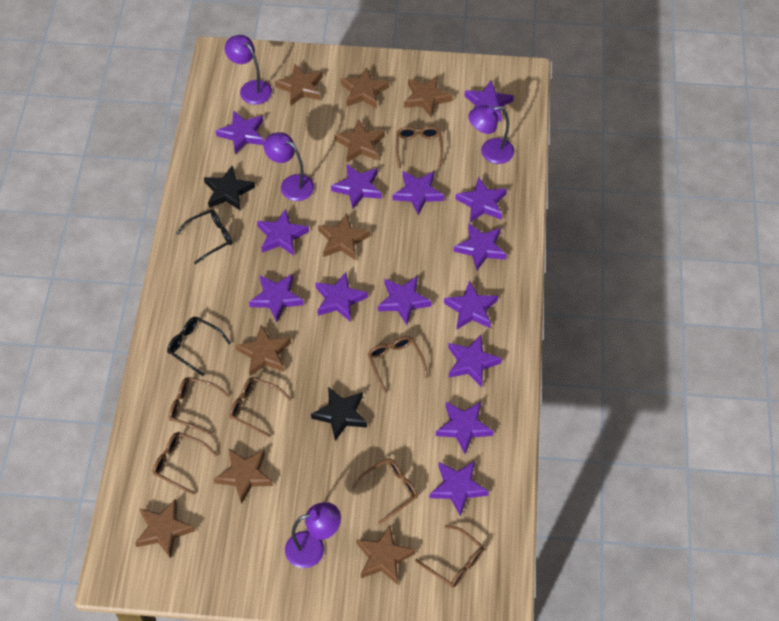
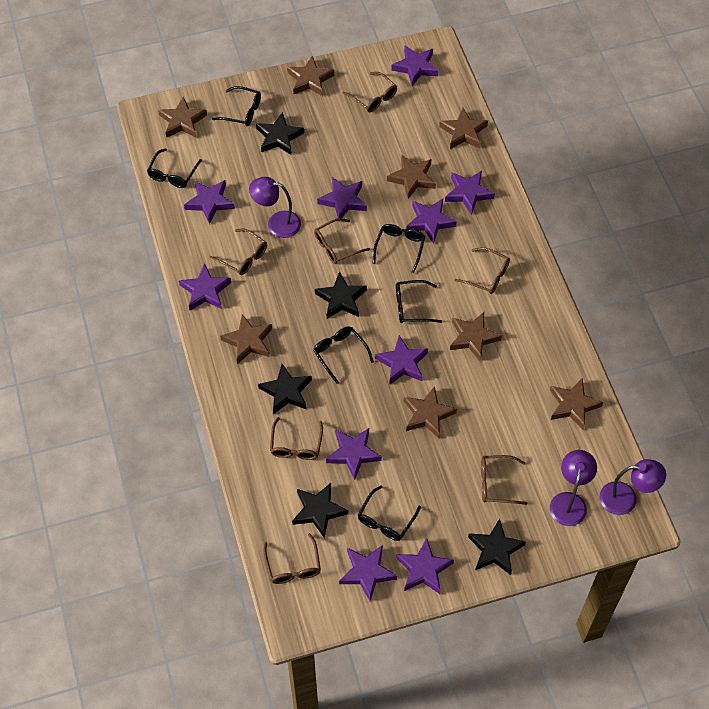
black glasses: [167,316,231,376] [177,210,232,264] = 2 -> [147,148,202,188] [212,86,261,126] [313,326,374,384] [358,485,421,541] [373,224,425,273] [396,280,442,323] = 6
black star: [204,166,255,211] [311,387,367,441] = 2 -> [256,112,304,155] [258,364,312,415] [292,483,348,538] [315,271,367,319] [468,518,526,575] = 5
brown star: [135,499,195,558] [214,449,273,504] [235,325,291,376] [275,64,323,106] [318,213,370,260] [335,119,385,162] [341,67,389,109] [356,525,416,585] [404,75,453,118] = 9 -> [158,97,207,138] [220,314,272,364] [287,56,334,96] [387,154,436,199] [404,386,457,438] [439,108,488,149] [450,312,502,361] [550,378,603,430] = 8
purple lamp: [225,35,272,105] [264,132,314,201] [285,502,341,568] [468,105,514,164] = 4 -> [249,177,301,238] [550,450,597,526] [600,459,666,515] = 3
purple star: [216,110,264,154] [249,274,304,322] [257,209,309,256] [315,272,368,322] [331,164,382,209] [378,276,432,325] [393,171,444,215] [429,461,489,517] [436,402,494,454] [444,280,498,329] [448,335,502,387] [454,223,507,270] [456,177,507,222] [465,81,514,122] = 14 -> [179,264,231,310] [184,180,235,224] [317,177,367,218] [326,428,382,480] [339,545,397,601] [375,335,428,385] [391,46,438,86] [396,538,454,594] [406,199,457,244] [445,171,495,215] = 10

